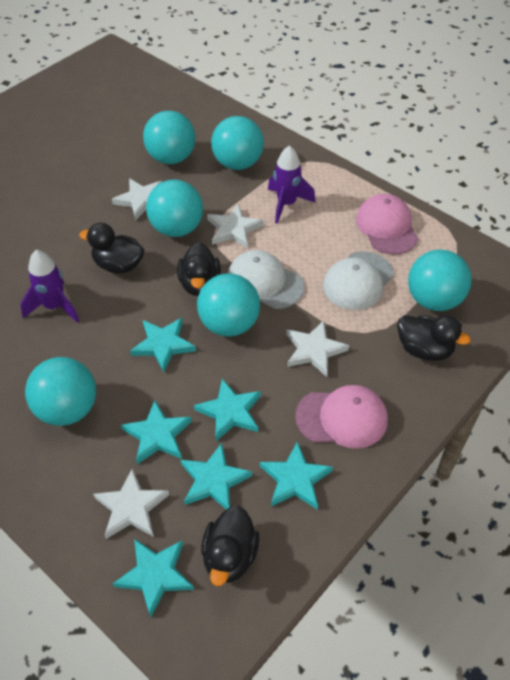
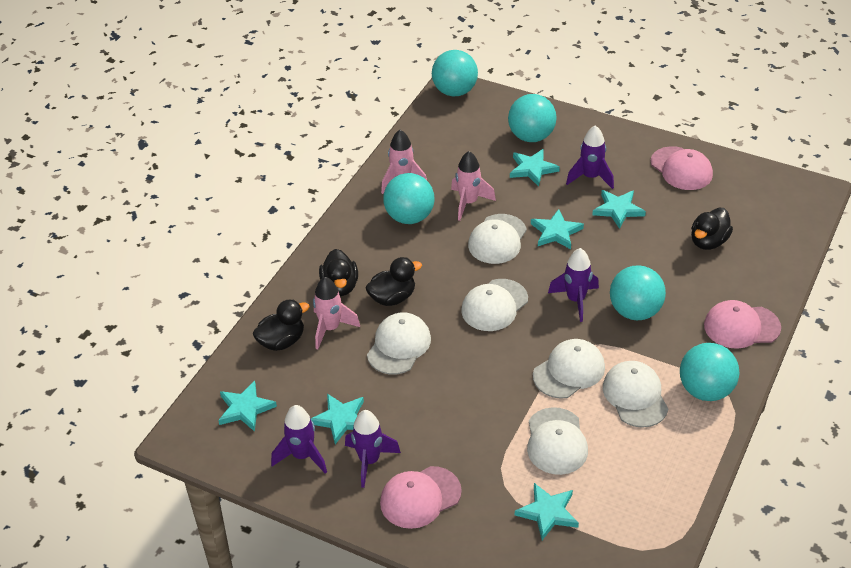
pink cap: [295,385,388,449] [356,194,418,255] = 2 -> [380,466,462,529] [650,146,713,190] [704,300,781,349] = 3
pink rocket: none = 0 -> [313,277,360,350] [381,130,427,194] [451,151,496,221] = 3
purple rocket: [20,250,79,323] [268,145,316,224] = 2 -> [271,405,327,474] [345,410,401,488] [548,248,599,322] [566,125,614,189] = 4
turquoise ball: [25,357,96,426] [143,111,195,164] [146,179,203,237] [197,274,260,337] [211,116,264,170] [408,250,471,311] = 6 -> [383,173,434,224] [432,50,478,97] [508,94,557,142] [610,265,666,320] [680,343,739,401] = 5
white cap: [228,250,305,309] [323,251,394,310] = 2 -> [367,312,431,375] [461,279,528,331] [468,214,527,264] [527,407,588,475] [533,339,605,399] [603,361,668,428] = 6
white star: [93,468,169,539] [112,178,162,220] [207,204,263,248] [286,320,349,377] = 4 -> none = 0

